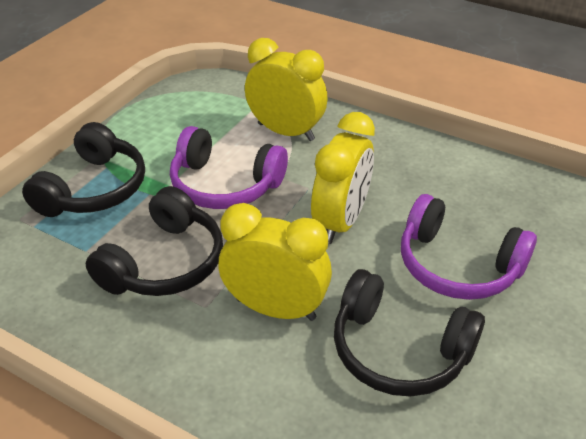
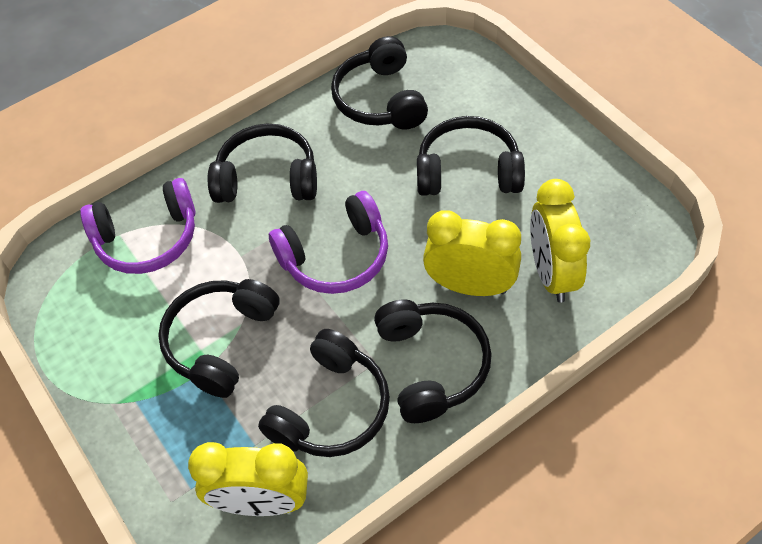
black headphones: [22,122,145,217] [86,186,223,296] [334,269,485,397] = 3 -> [158,279,280,398] [208,124,317,203] [258,329,390,457] [331,36,428,130] [374,300,492,423] [417,116,525,196] = 6

